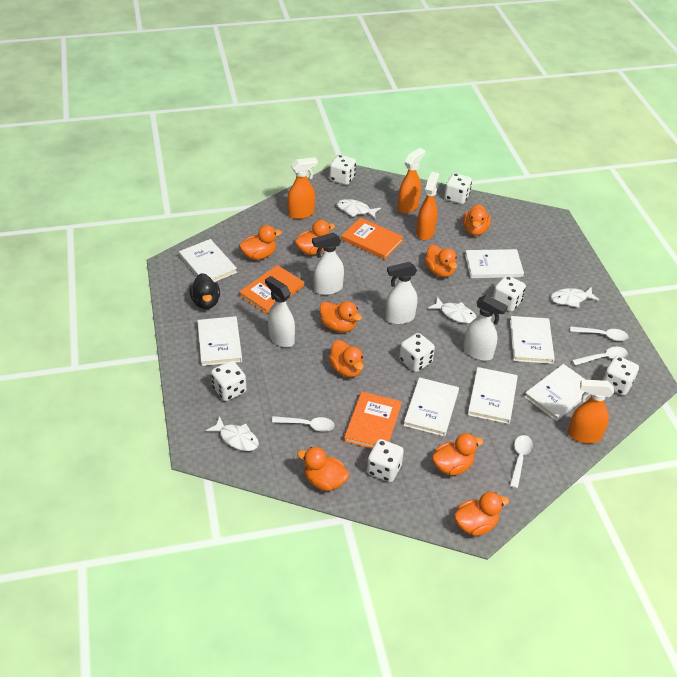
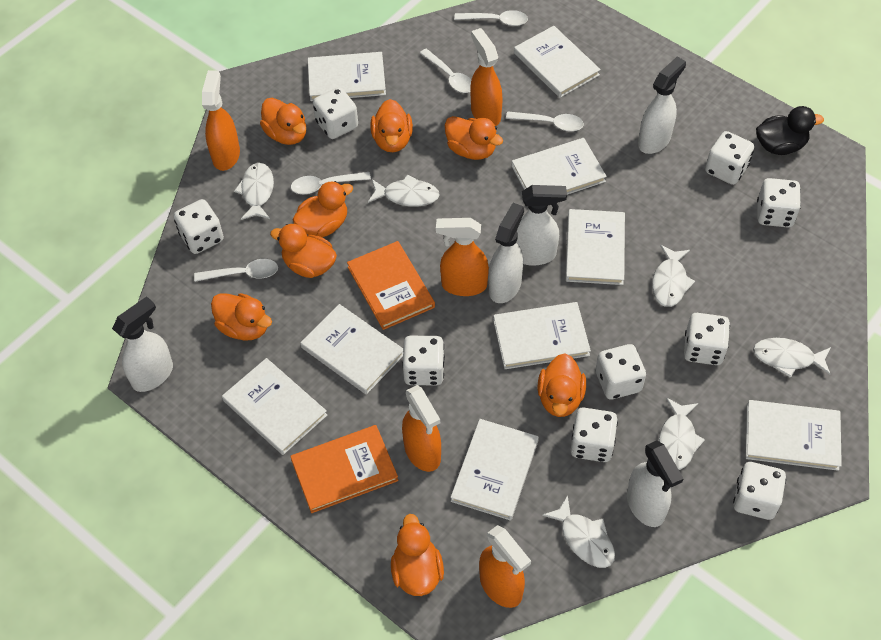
orange book: [239,265,304,314] [341,217,404,259] [344,392,402,449] = 3 -> [290,425,398,513] [347,241,435,330] = 2
orange duck: [239,225,282,260] [295,220,335,255] [297,447,349,491] [319,301,362,332] [328,340,364,377] [424,245,458,277] [432,433,483,475] [454,492,509,536] [463,204,491,236] = 9 -> [211,293,272,341] [260,98,306,145] [270,224,337,278] [293,181,353,237] [370,99,413,152] [391,514,444,596] [445,116,503,160] [538,353,586,417] = 8
orange spray bottle: [287,158,318,219] [398,148,425,213] [416,172,439,240] [568,380,614,443] = 4 -> [202,70,240,171] [402,385,441,472] [436,218,489,296] [470,28,503,126] [479,525,531,608] = 5
white book: [179,239,237,282] [197,316,242,366] [404,377,459,437] [465,249,524,278] [468,367,518,424] [510,316,555,364] [524,364,590,421] = 7 -> [222,358,327,455] [300,304,403,395] [308,52,386,101] [451,419,539,520] [493,302,591,369] [512,138,607,195] [514,26,601,98] [566,209,625,285] [746,400,842,471] = 9
white dice: [211,361,246,401] [329,154,356,185] [367,439,404,482] [399,333,435,372] [444,173,472,204] [493,275,526,312] [602,356,639,396] = 7 -> [174,199,224,254] [313,87,358,139] [402,336,445,385] [571,407,618,462] [596,344,646,400] [684,313,730,365] [705,131,754,185] [733,462,786,520] [757,178,801,227] = 9
white fish: [206,416,259,451] [337,199,381,218] [428,296,477,324] [550,287,599,308] = 4 -> [234,163,274,220] [368,174,440,207] [542,495,615,568] [652,245,695,307] [659,398,705,470] [753,338,831,378] = 6
white spoon: [271,416,335,432] [510,435,533,488] [570,326,629,341] [572,347,628,366] = 4 -> [194,259,278,282] [291,172,371,194] [420,49,471,93] [454,10,528,26] [506,111,584,132] = 5
white spray bottle: [265,276,295,348] [312,233,344,295] [385,262,417,324] [464,295,508,361] = 4 -> [112,296,173,392] [489,203,524,303] [516,185,567,266] [627,441,684,527] [638,57,686,154] = 5

